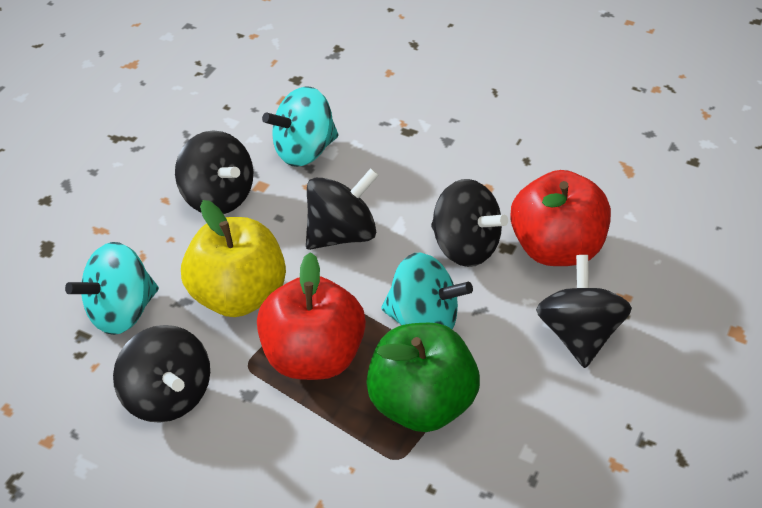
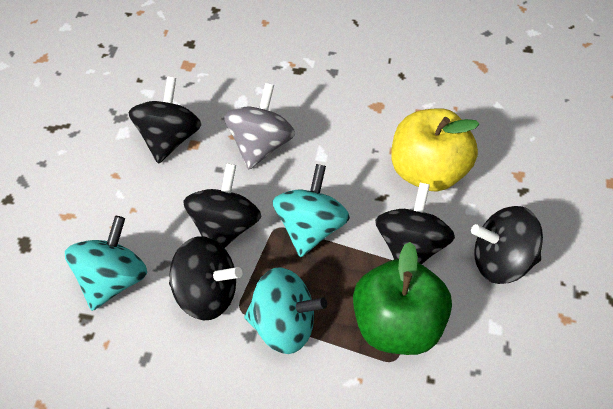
grey spinning top: none = 0 -> [224,83,295,169] = 1
red apple: [257,252,366,380] [510,170,611,266] = 2 -> none = 0

